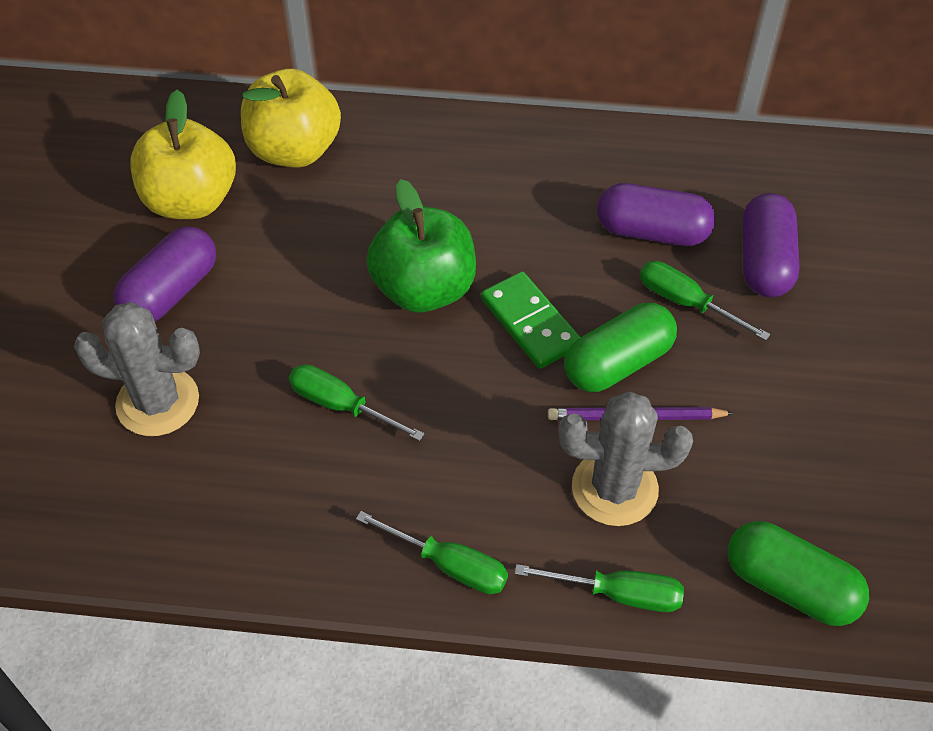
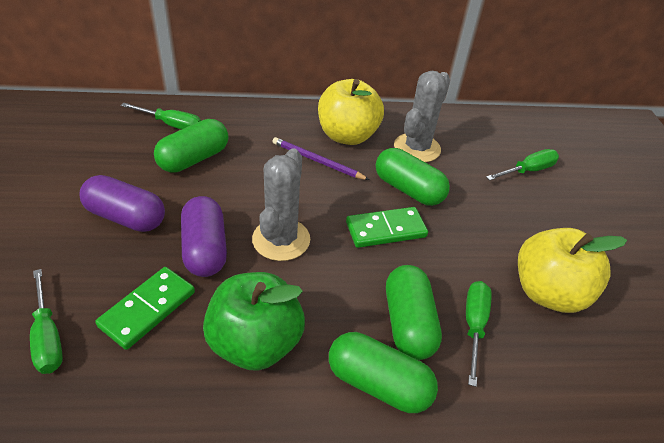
green capsule: [564,303,677,392] [728,521,869,626] = 2 -> [154,119,228,173] [329,332,438,413] [376,148,450,206] [386,265,442,360] = 4
green domino: [481,271,581,369] = 1 -> [95,267,195,350] [346,207,428,248] = 2
purple capsule: [113,226,216,322] [597,183,716,246] [742,193,800,297] = 3 -> [79,175,165,232] [181,196,227,277] = 2

